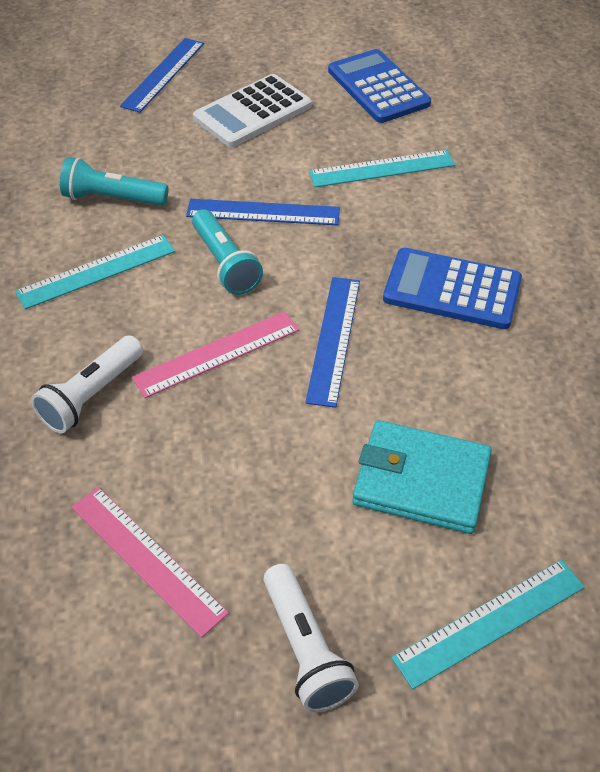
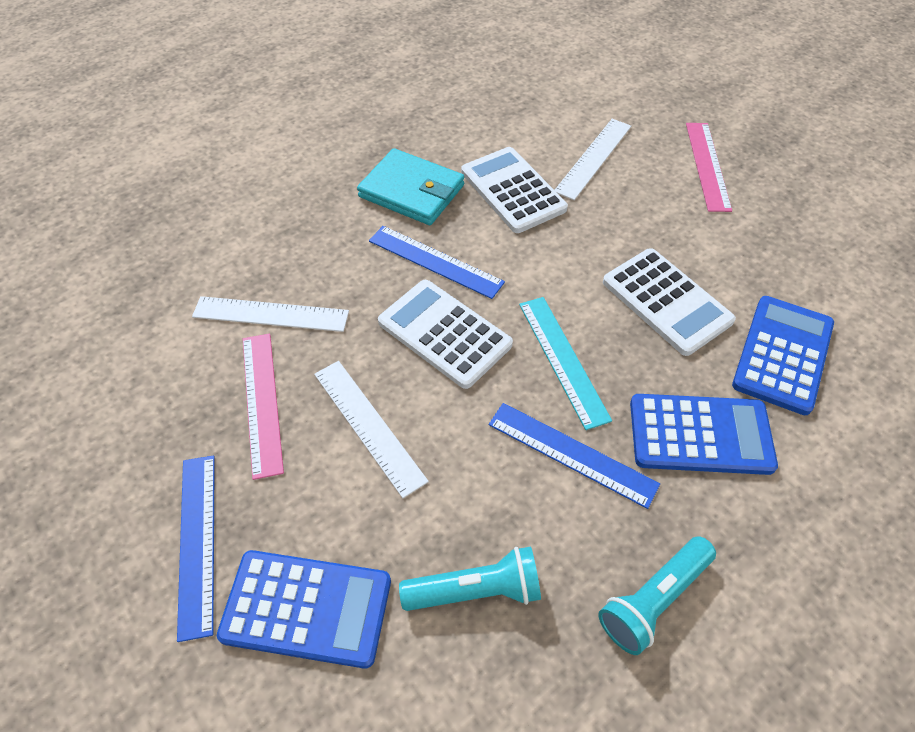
blue calculator: [328,49,431,123] [383,248,522,329] = 2 -> [217,550,391,669] [630,394,778,475] [732,296,834,415] = 3
turquoise ruler: [15,235,175,310] [309,150,455,187] [392,560,585,689] = 3 -> [519,297,612,430] = 1
white calculator: [193,74,312,147] = 1 -> [378,280,513,389] [461,147,568,233] [603,248,736,356] = 3
white flashlight: [31,335,143,434] [263,564,359,713] = 2 -> none = 0
white ruler: none = 0 -> [192,296,349,332] [314,361,429,498] [555,119,631,200] = 3

